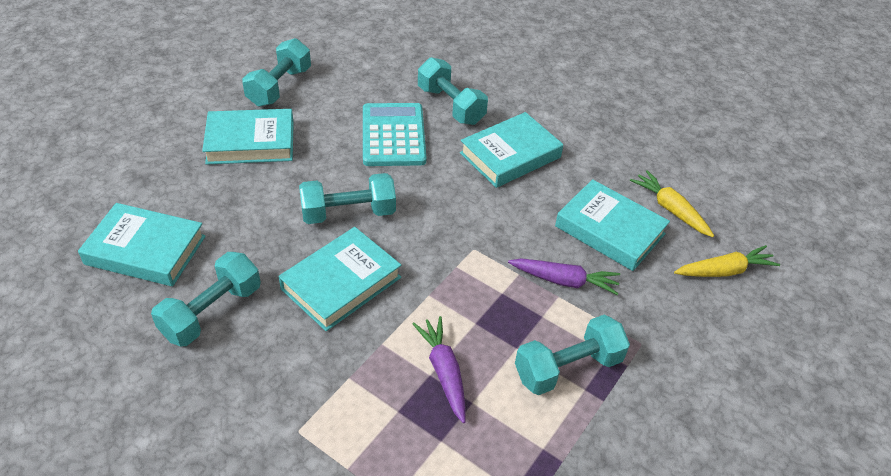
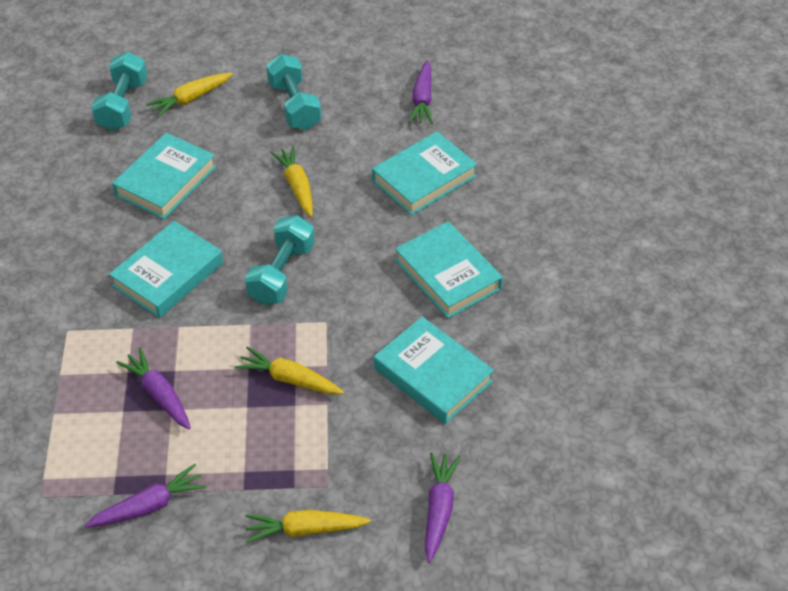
purple carrot: [412,316,466,423] [508,258,620,295] = 2 -> [85,464,207,527] [116,348,191,430] [409,61,433,124] [425,452,461,563] = 4
turquoise calculator: [363,103,427,166] = 1 -> none = 0
turquoise dumbbell: [151,252,261,346] [242,38,311,107] [299,173,396,224] [418,57,488,125] [515,315,630,395] = 5 -> [91,52,148,131] [245,215,315,305] [266,54,322,130] = 3
yellow carrot: [630,170,714,237] [674,245,780,277] = 2 -> [146,72,233,118] [235,346,344,395] [245,510,371,543] [270,146,313,217] = 4

